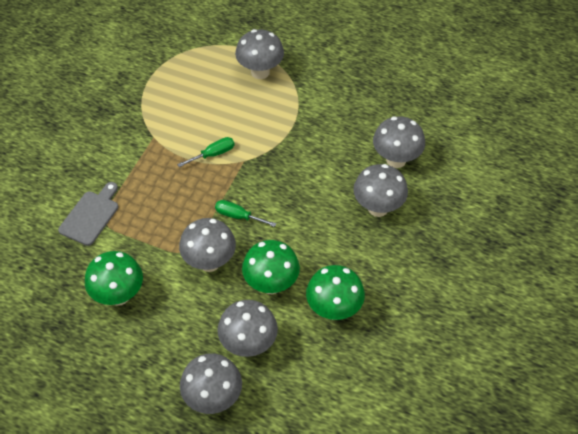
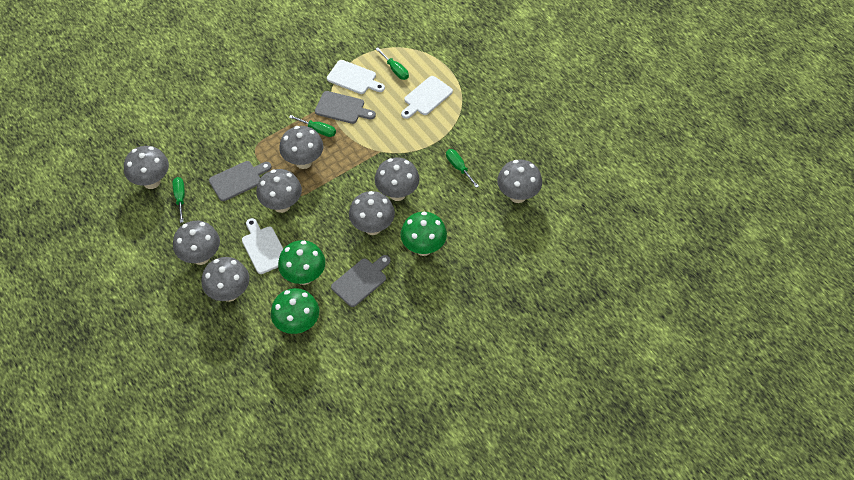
green screwdriver: [177,137,235,167] [215,200,276,227] = 2 -> [173,177,185,223] [289,115,336,137] [376,48,409,80] [446,149,479,188] = 4
grey cutting board: [58,182,118,246] = 1 -> [209,161,271,201] [315,91,376,124] [331,255,391,307] = 3
grey mushroom: [179,218,236,272] [180,353,242,414] [217,300,278,357] [235,29,284,79] [353,164,408,217] [373,116,425,168] = 6 -> [124,146,169,189] [173,221,220,265] [202,257,249,302] [256,169,302,213] [279,126,323,169] [349,191,395,235] [375,157,419,201] [497,159,542,203] = 8
white cutting board: none = 0 -> [242,218,283,274] [327,60,385,94] [401,76,453,119] = 3

